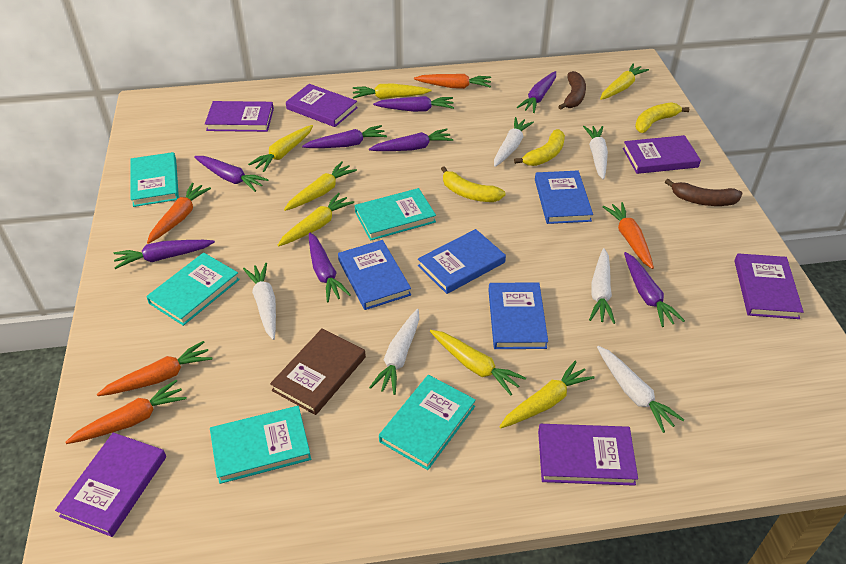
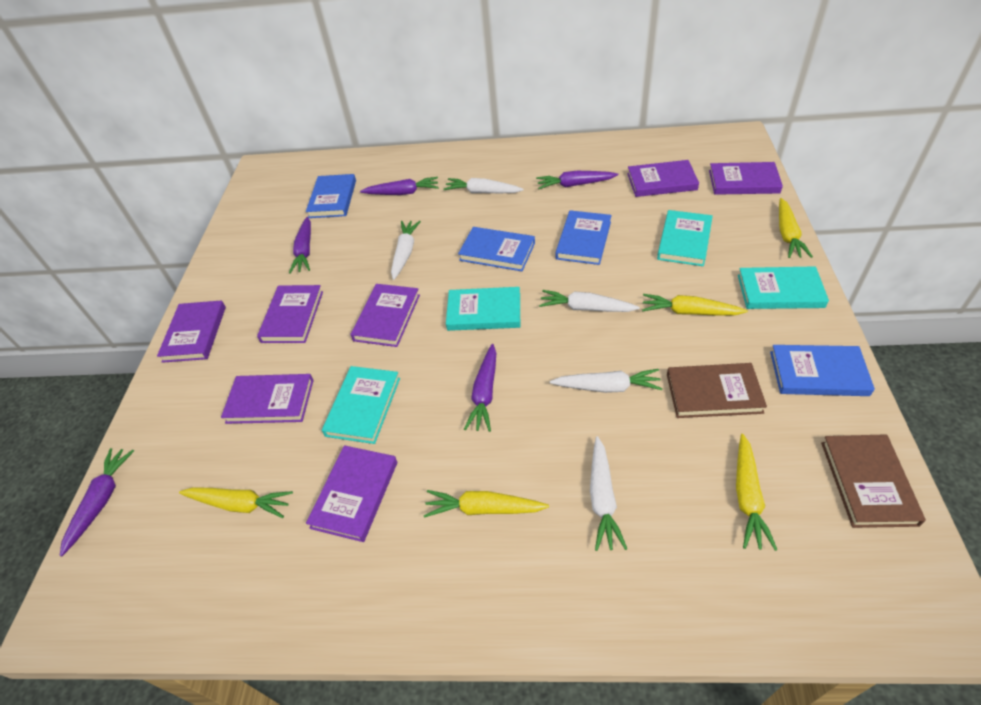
brown banana: [558,71,586,110] [665,179,743,206] = 2 -> none = 0
brown book: [270,328,366,415] = 1 -> [667,363,767,418] [821,434,926,528] = 2
orange carrot: [65,380,187,444] [97,341,212,396] [147,183,211,244] [414,74,491,89] [602,202,654,269] = 5 -> none = 0
purple book: [55,432,166,537] [205,101,274,132] [286,84,358,127] [538,424,638,486] [623,135,701,174] [734,253,804,319] = 6 -> [157,300,226,363] [221,374,313,424] [257,285,323,343] [306,445,397,542] [351,284,420,347] [627,160,699,197] [709,162,783,195] = 7
purple carrot: [114,240,215,269] [194,156,269,192] [302,125,387,148] [309,232,351,302] [369,129,453,151] [373,96,454,112] [516,71,556,113] [624,252,685,327] = 8 -> [60,448,134,556] [289,217,311,274] [360,177,439,195] [464,344,496,432] [536,171,618,189] = 5
turquoise book: [130,152,179,207] [146,253,240,326] [210,406,311,484] [355,188,436,241] [379,375,476,470] = 5 -> [322,366,400,444] [446,287,520,331] [657,210,713,266] [738,266,829,309] = 4
white carrot: [243,263,276,340] [369,309,419,395] [494,117,534,167] [583,126,608,180] [589,248,615,324] [597,346,684,433] = 6 -> [391,221,421,280] [444,178,524,193] [539,290,640,312] [550,369,662,393] [590,436,627,551] = 5
yellow banana: [441,166,506,202] [514,129,565,166] [635,102,689,133] = 3 -> none = 0
yellow carrot: [248,125,313,172] [278,193,354,246] [284,162,357,211] [353,83,432,99] [430,330,526,396] [499,361,595,428] [600,63,649,100] = 7 -> [179,488,293,518] [424,490,549,518] [642,294,748,316] [736,434,777,551] [779,198,813,258] = 5

